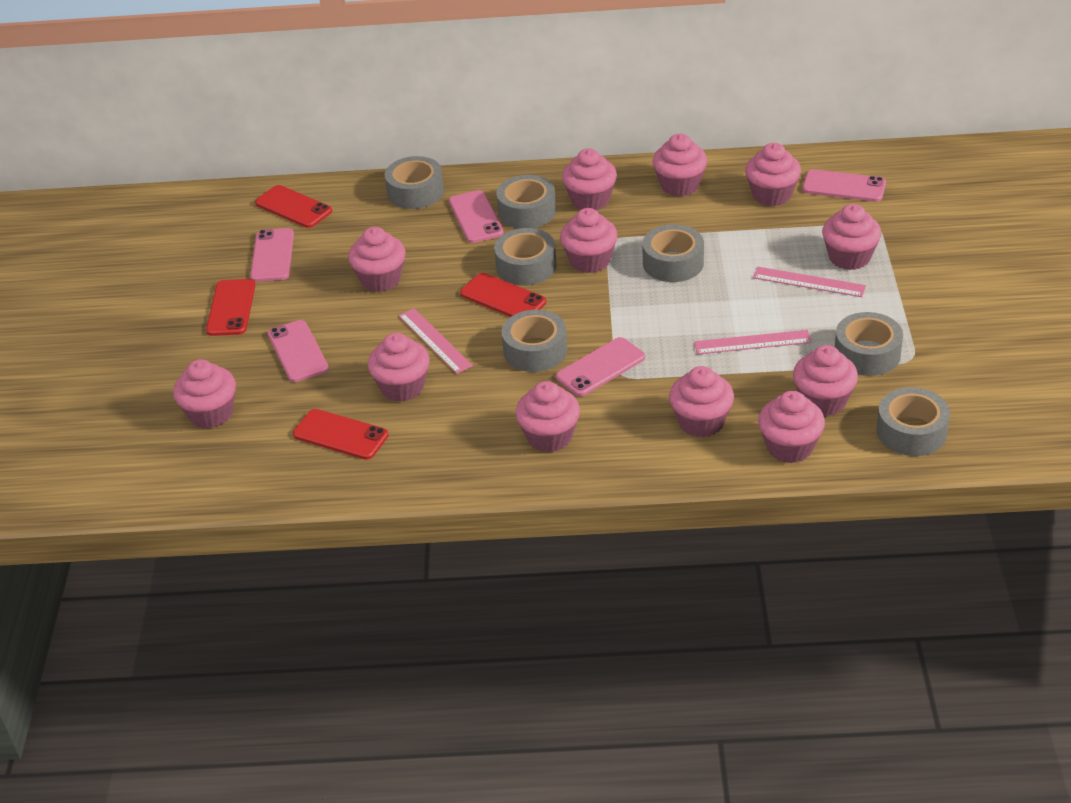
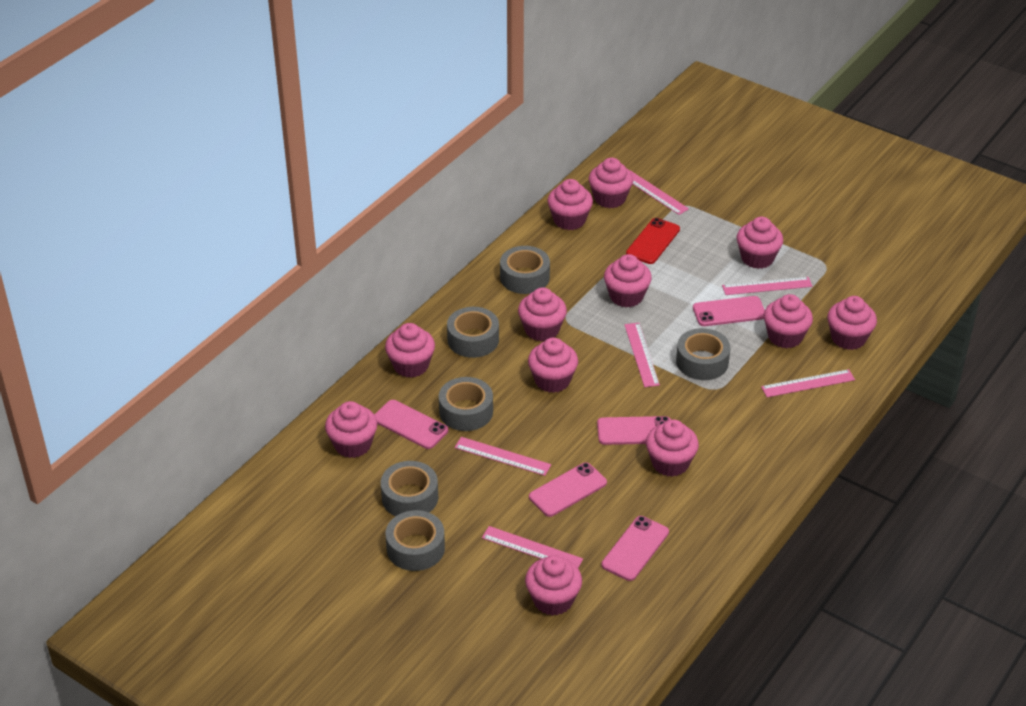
grey tape: [385,156,444,209] [494,228,557,285] [496,175,556,229] [502,310,567,372] [642,225,704,282] [835,312,903,376] [877,387,950,456] = 7 -> [381,461,438,516] [386,510,445,571] [439,377,493,431] [447,307,499,358] [500,246,550,294] [676,328,730,380] = 6
pink ruler: [399,308,473,374] [694,330,812,354] [753,267,866,297] = 3 -> [454,437,551,476] [482,526,583,568] [624,323,660,387] [629,170,689,215] [722,277,812,295] [761,369,855,397] = 6
red phone: [206,279,255,336] [255,185,332,228] [293,409,389,460] [460,273,546,317] = 4 -> [626,218,680,264] = 1

